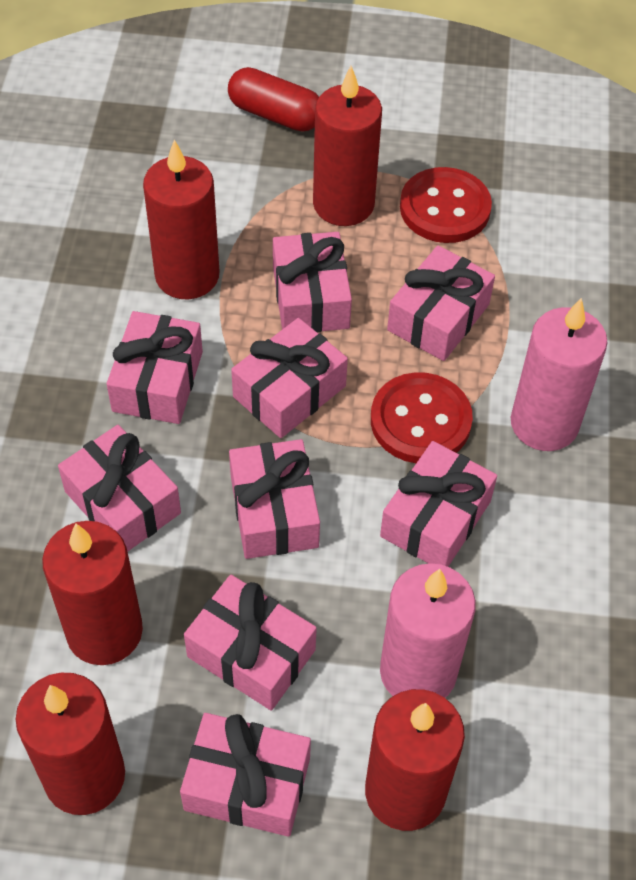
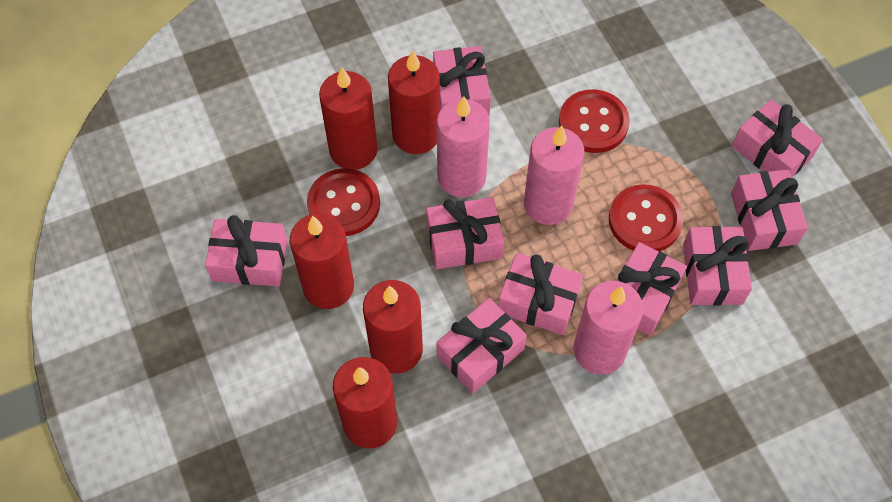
pink candle: [380,563,476,698] [511,298,608,451] = 2 -> [437,96,490,197] [524,126,584,225] [573,281,644,375] = 3
red button: [371,372,473,463] [400,167,492,243] = 2 -> [307,168,380,236] [559,89,630,153] [609,184,683,251] = 3
red capsule: [228,67,319,132] = 1 -> none = 0

